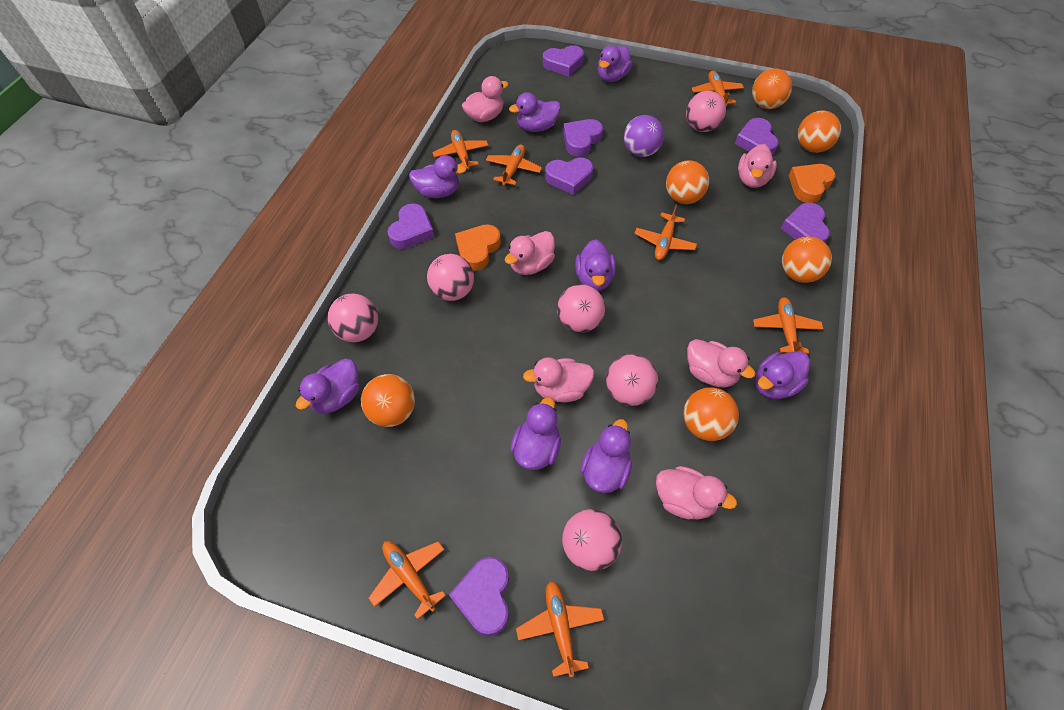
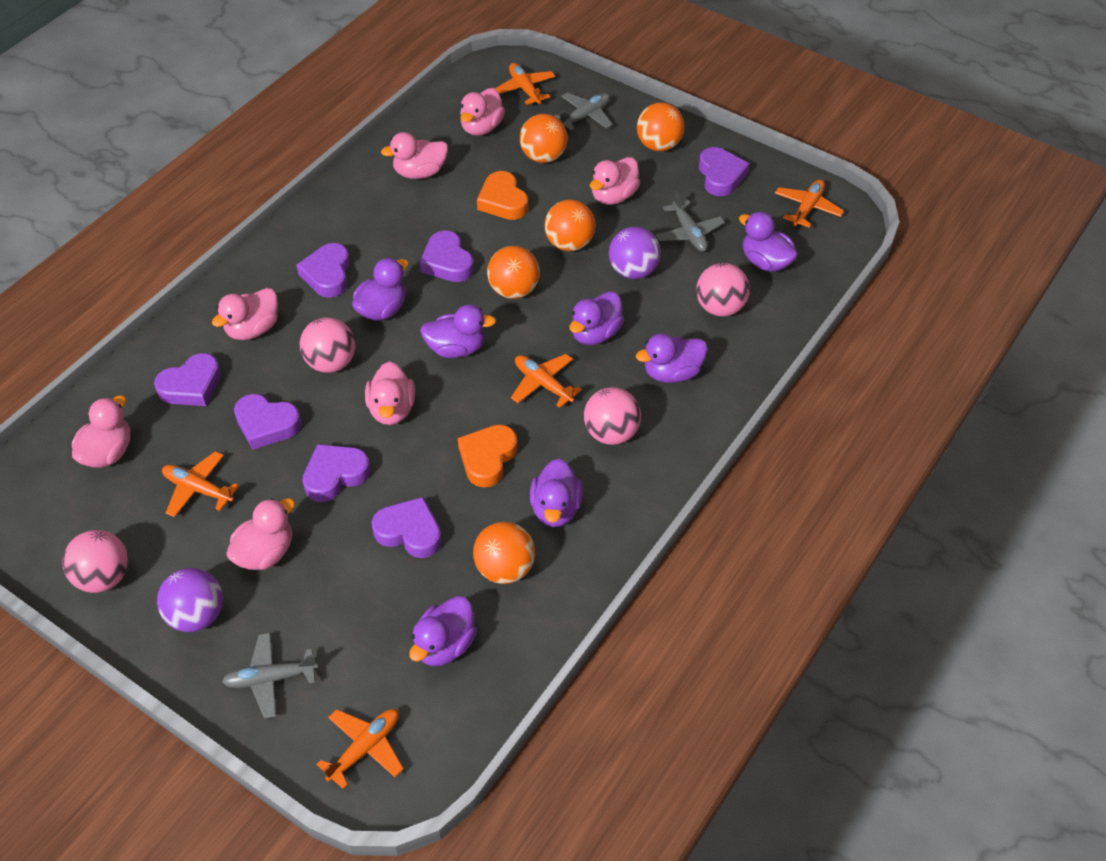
grey plane: none = 0 -> [222,633,318,718] [555,92,613,130] [656,190,725,252] = 3
orange ball: [361,374,415,427] [666,160,709,204] [683,387,739,441] [752,68,792,109] [782,236,832,283] [798,110,841,153] = 6 -> [473,522,535,584] [487,246,540,299] [520,114,568,163] [544,200,595,251] [637,102,685,151] = 5
orange plane: [368,541,446,620] [432,130,489,170] [486,144,542,185] [516,581,604,677] [634,205,697,260] [692,71,744,106] [753,297,823,354] = 7 -> [162,451,240,518] [316,709,404,789] [495,63,555,105] [511,354,582,408] [775,179,844,228] = 5
pink ball: [328,294,378,342] [427,254,474,301] [557,284,605,333] [562,509,622,571] [606,354,658,406] [686,91,726,132] = 6 -> [62,530,128,593] [300,317,355,373] [584,387,641,445] [696,263,750,316] = 4
pink duck: [462,76,509,122] [505,231,555,275] [523,357,594,402] [656,466,737,519] [687,339,755,387] [738,144,777,188] = 6 -> [72,395,130,468] [212,288,278,340] [226,498,295,570] [365,361,415,425] [381,132,448,179] [460,88,505,136] [590,157,640,205] = 7
purple ball: [624,115,664,157] = 1 -> [157,568,223,632] [609,227,661,279] = 2
purple duck: [296,359,359,413] [409,155,467,198] [509,92,561,132] [510,397,561,470] [575,239,616,291] [580,419,632,493] [598,45,632,82] [755,351,810,399] = 8 -> [352,258,409,320] [409,596,477,666] [420,305,496,358] [530,459,583,527] [569,291,624,345] [636,333,708,383] [739,212,798,272] = 7

